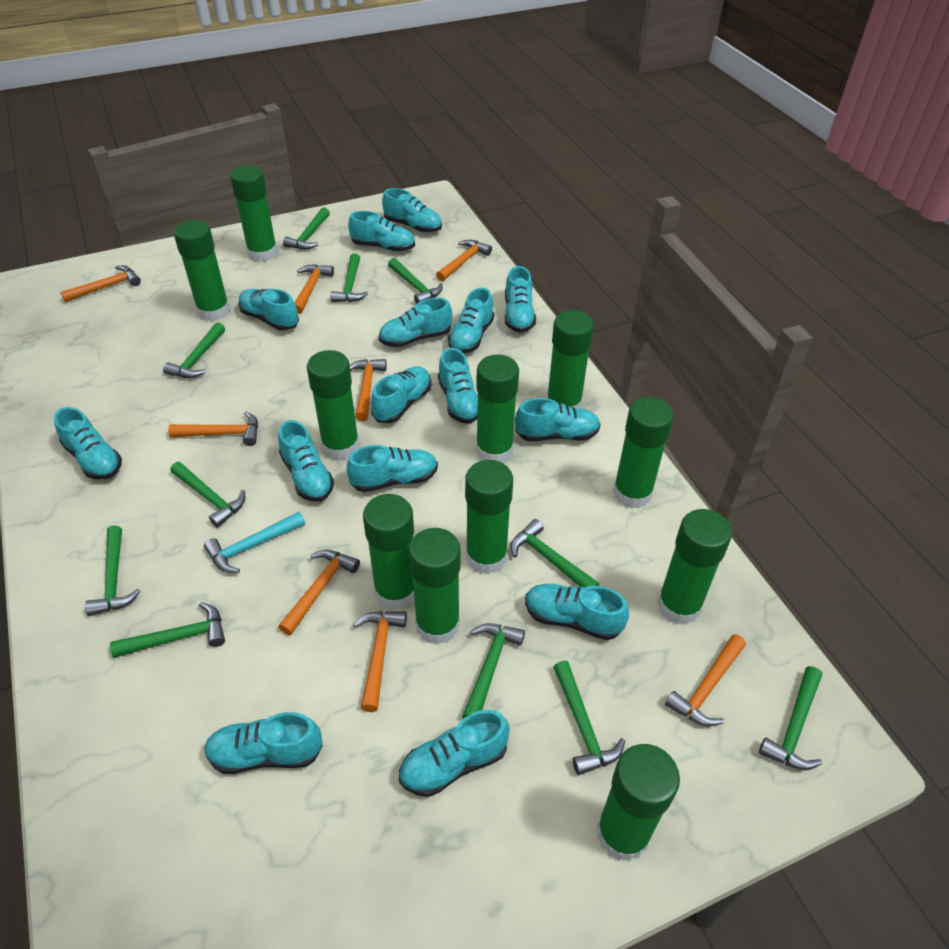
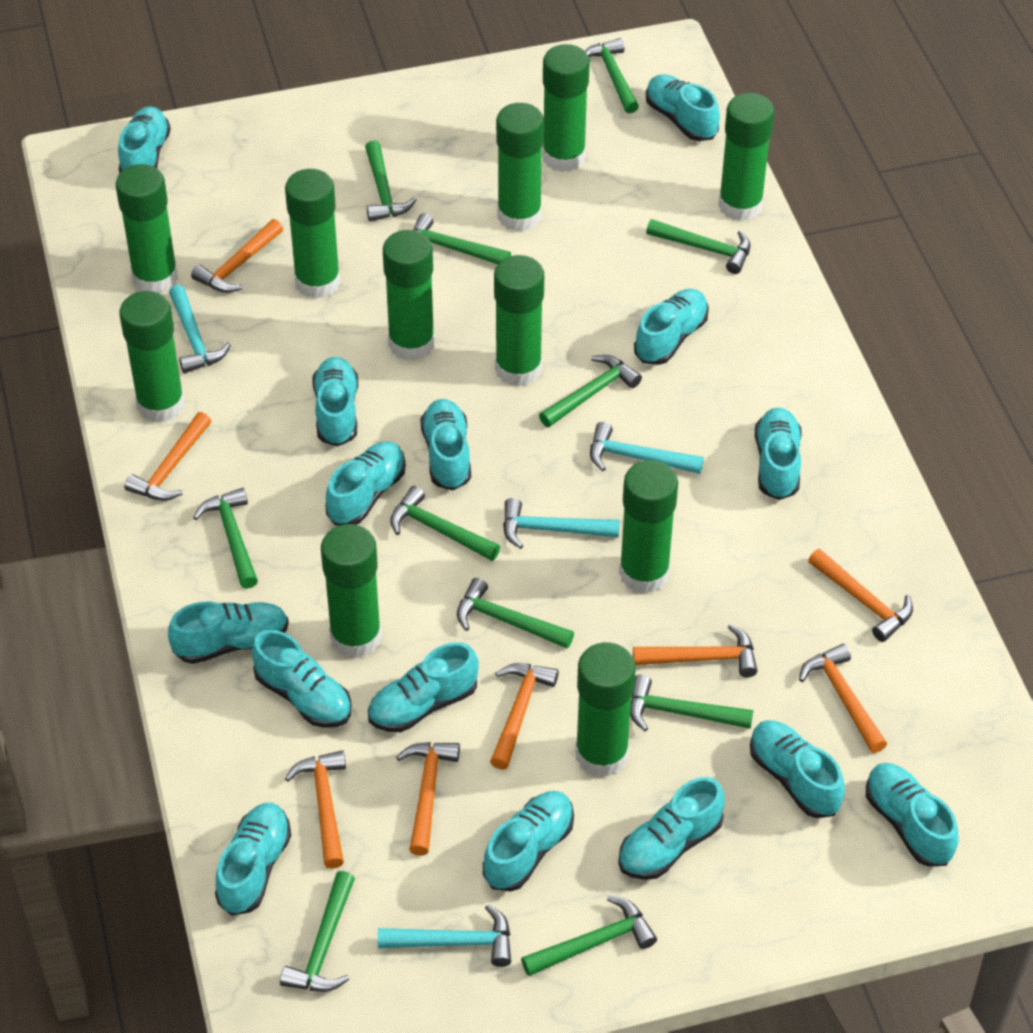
turquoise hammer: [204,512,305,573] = 1 -> [169,285,231,373] [378,904,511,967] [503,498,620,549] [590,422,704,474] = 4

